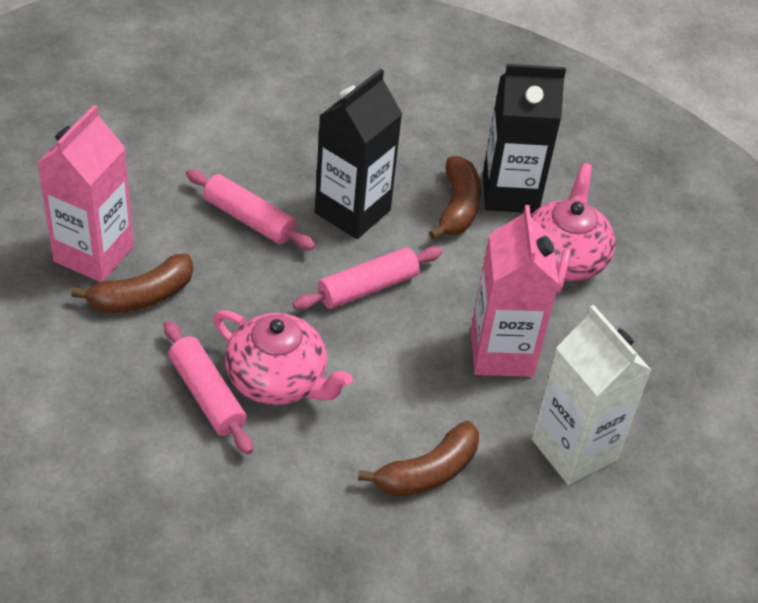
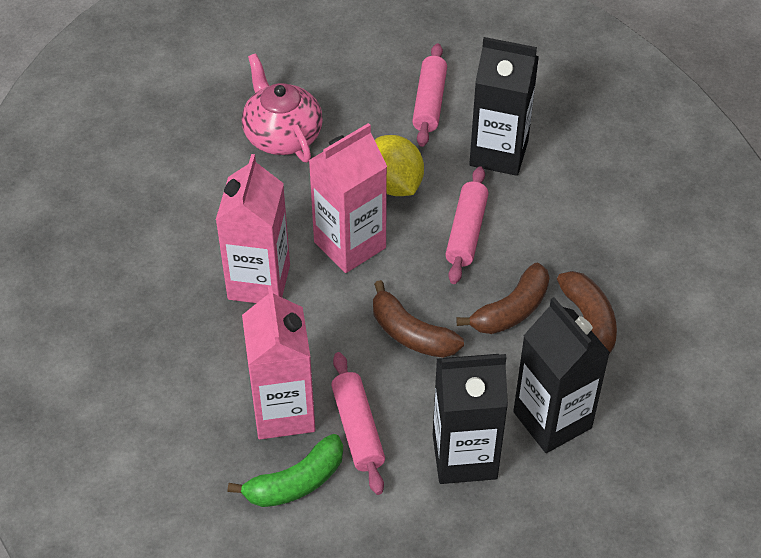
black carton: [315,69,402,239] [483,64,566,213] = 2 -> [433,354,508,484] [469,37,539,176] [513,297,610,453] = 3
green banana: none = 0 -> [228,434,343,507] = 1
pink carton: [37,105,134,282] [471,205,559,377] = 2 -> [216,154,290,303] [242,286,316,439] [309,123,387,273] = 3
pink teapot: [213,310,353,405] [531,163,615,293] = 2 -> [242,53,323,162] = 1
white carton: [532,305,651,485] = 1 -> none = 0
yellow lemon: none = 0 -> [375,135,424,196] = 1

